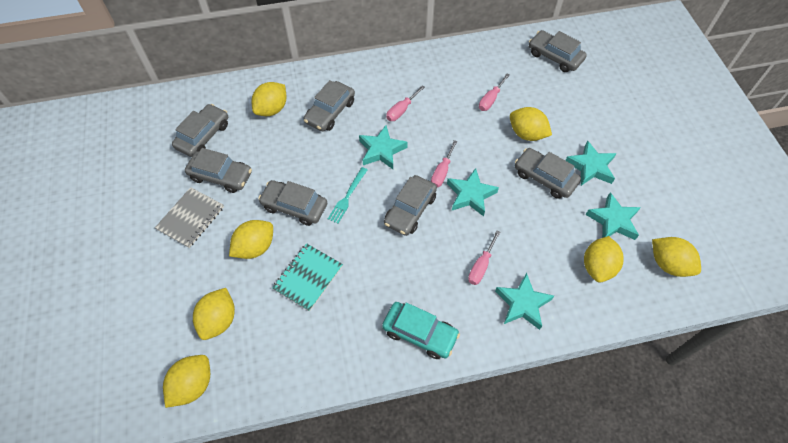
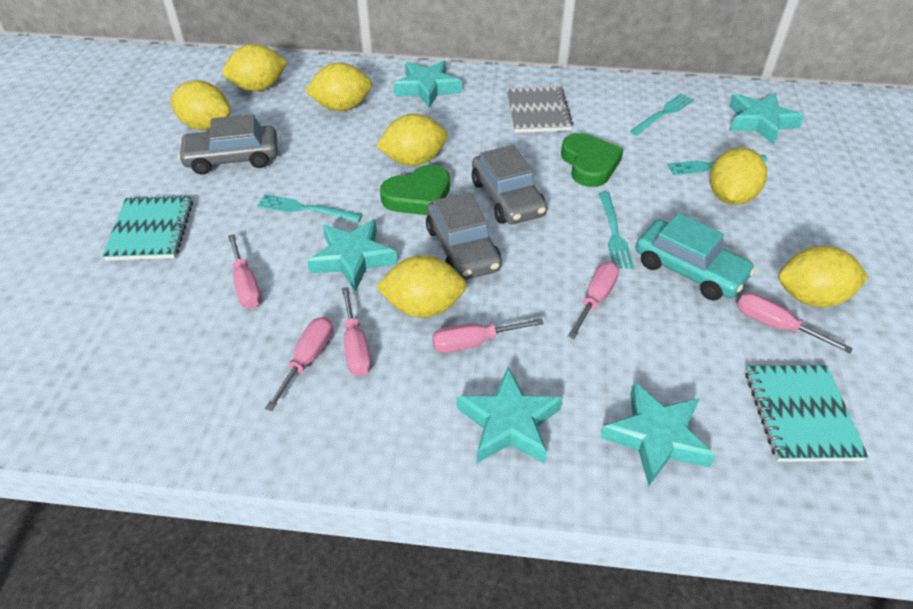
green heart: none = 0 -> [380,164,450,215] [561,133,624,187] = 2
grey car: [172,104,228,157] [185,148,252,193] [258,180,327,226] [303,80,355,131] [384,175,437,236] [515,148,581,199] [529,30,587,72] = 7 -> [178,114,277,175] [426,192,502,280] [472,145,547,224] = 3
pink screwdriver: [386,85,425,121] [431,140,457,187] [468,231,500,285] [479,74,510,111] = 4 -> [228,234,261,308] [265,317,333,411] [342,287,371,376] [432,318,544,353] [568,262,619,339] [737,293,853,353] = 6
turquoise fork: [328,167,367,223] = 1 -> [257,194,362,222] [599,191,634,269] [630,94,694,135] [667,155,768,175] = 4
turquoise notebook: [272,243,343,311] = 1 -> [102,196,193,261] [745,365,868,462] = 2

